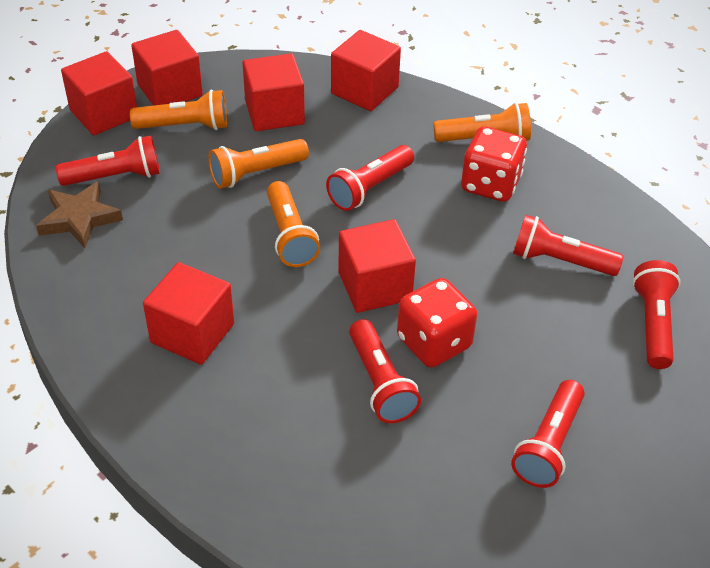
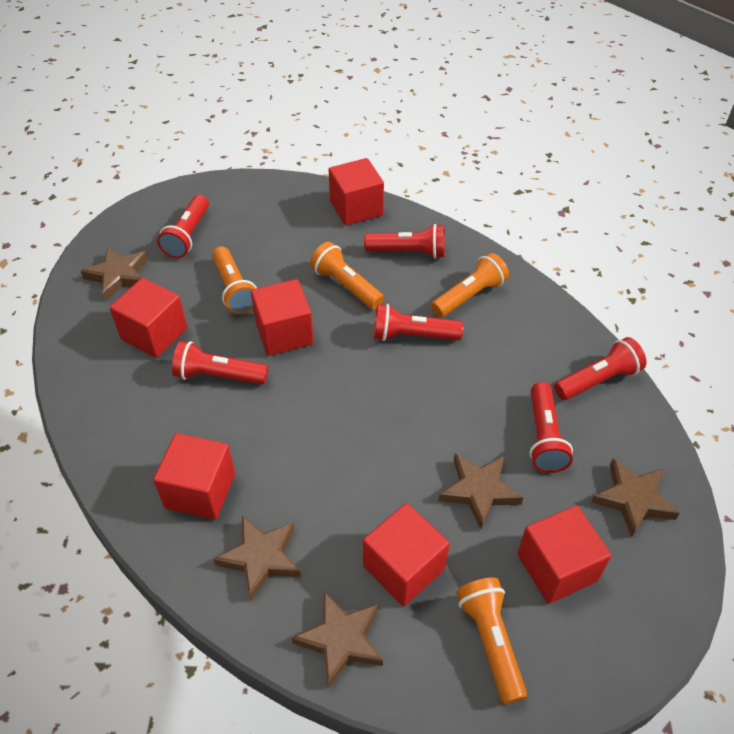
brown star: [36,181,123,248] = 1 -> [80,247,148,301] [213,516,301,601] [292,591,383,688] [439,454,523,529] [591,459,680,537] = 5
red dice: [397,278,477,368] [461,127,527,202] = 2 -> none = 0

